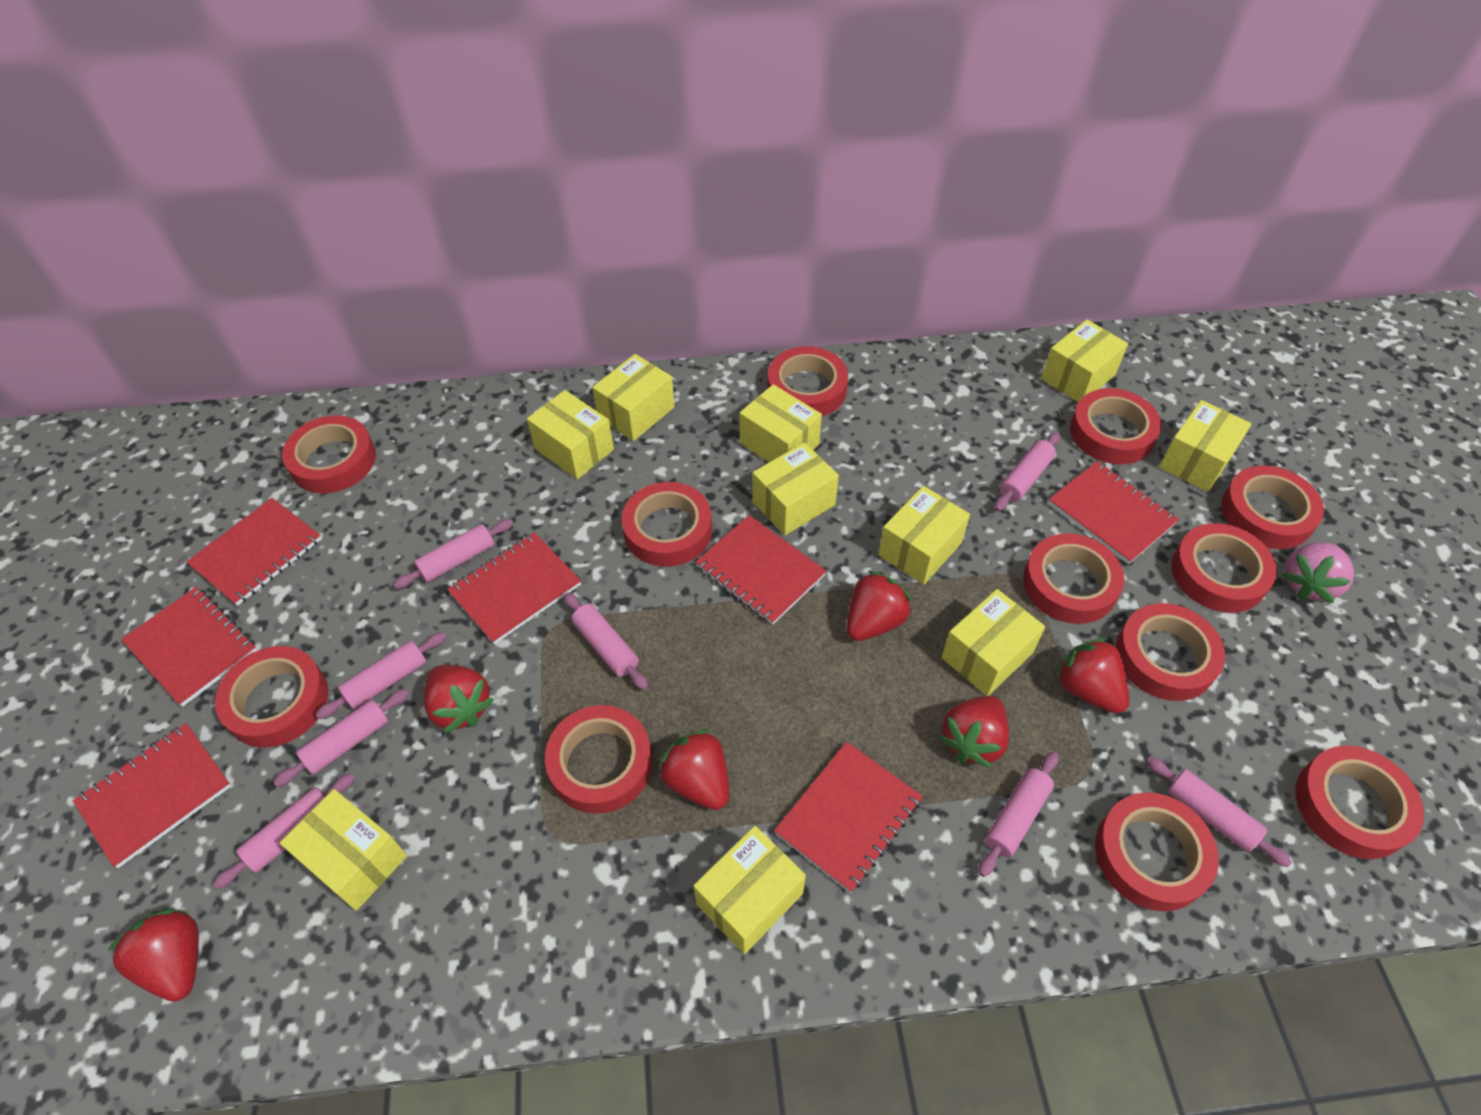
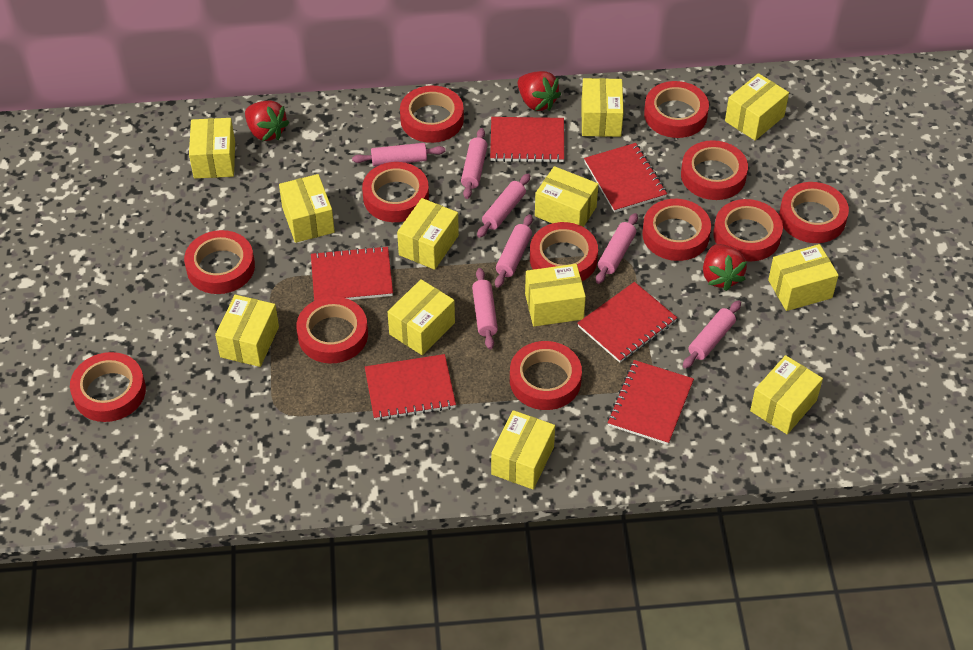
pink rolling pin: [213,773,355,889] [273,689,409,787] [316,632,446,719] [393,519,513,589] [564,592,648,690] [979,751,1058,877] [994,432,1060,511] [1146,756,1292,867] = 8 -> [352,143,446,166] [461,128,488,199] [472,268,498,350] [477,174,530,238] [495,214,533,288] [596,213,638,284] [683,300,741,368] = 7
pink strawberry: [1282,542,1354,603] = 1 -> none = 0
red notebook: [73,723,231,868] [121,587,257,707] [186,498,322,606] [447,532,581,644] [695,515,826,625] [774,742,923,893] [1048,461,1179,564] = 7 -> [311,246,393,301] [365,354,456,421] [490,117,564,163] [577,282,677,363] [584,143,667,213] [607,360,694,445] = 6
red strawberry: [108,909,199,1002] [424,665,494,733] [658,729,729,810] [847,570,912,641] [939,696,1009,768] [1054,638,1129,714] = 6 -> [245,100,289,141] [518,71,561,111] [703,244,747,291] = 3
yellow box: [280,789,407,911] [527,390,614,479] [592,354,675,441] [694,826,806,954] [739,384,822,462] [752,442,839,535] [878,486,970,585] [941,589,1045,696] [1041,319,1128,403] [1159,400,1252,492] = 10 -> [189,118,235,179] [215,295,279,367] [279,174,335,243] [388,279,455,355] [397,198,459,270] [491,410,555,489] [525,264,586,326] [535,166,598,227] [581,78,624,137] [725,73,789,141] [750,355,823,434] [768,244,839,311] = 12

